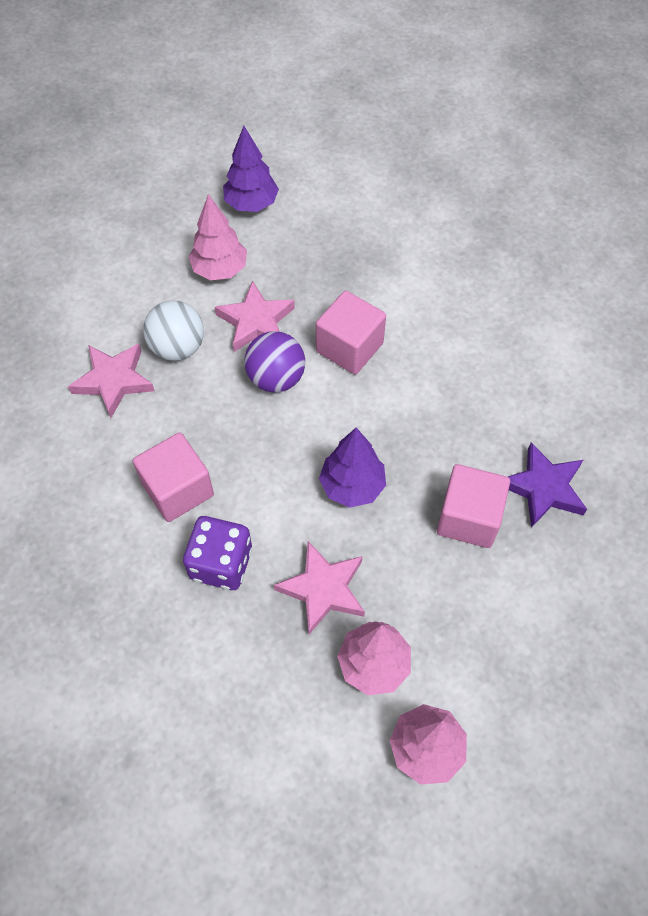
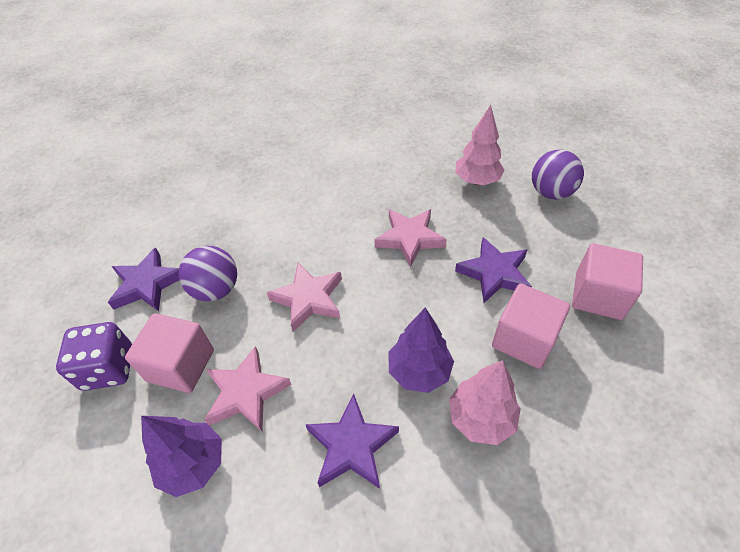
pink tree: [189,194,247,280] [337,621,411,695] [389,704,467,785] = 3 -> [449,360,521,445] [455,105,505,185] = 2
purple ball: [244,331,305,392] = 1 -> [179,246,237,301] [532,150,584,200] = 2
purple star: [508,442,587,528] = 1 -> [108,248,179,311] [305,394,399,489] [455,237,532,303] = 3
white ball: [143,300,204,361] = 1 -> none = 0

